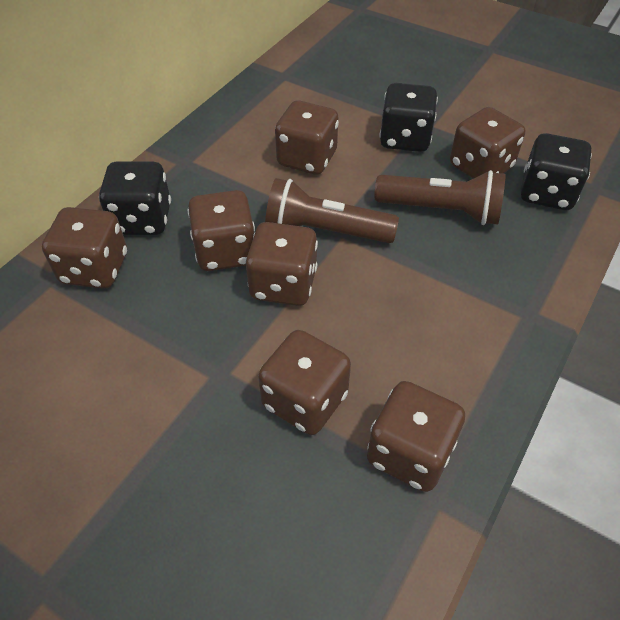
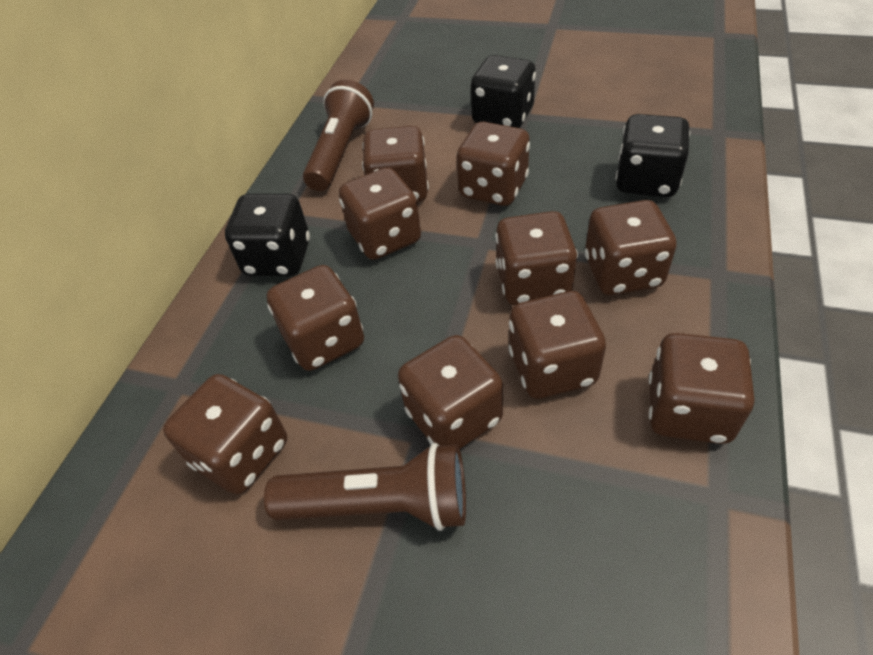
brown dice: [42,207,127,289] [187,190,255,271] [246,222,318,306] [258,330,351,435] [275,100,339,175] [367,381,465,492] [450,107,525,179] = 7 -> [163,374,287,494] [267,265,364,371] [339,167,421,260] [362,126,429,202] [398,335,503,449] [456,122,530,206] [495,211,578,305] [508,291,606,399] [585,200,677,295] [649,333,754,444] = 10

